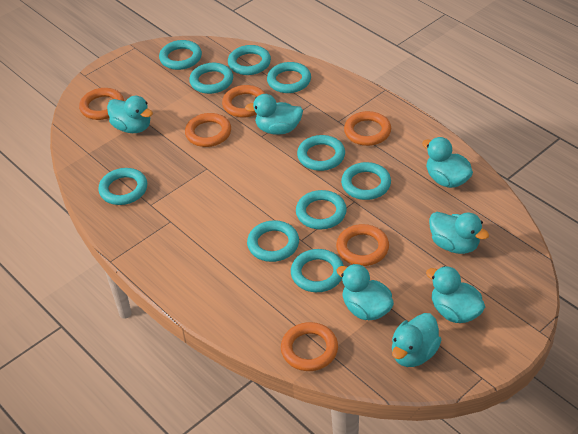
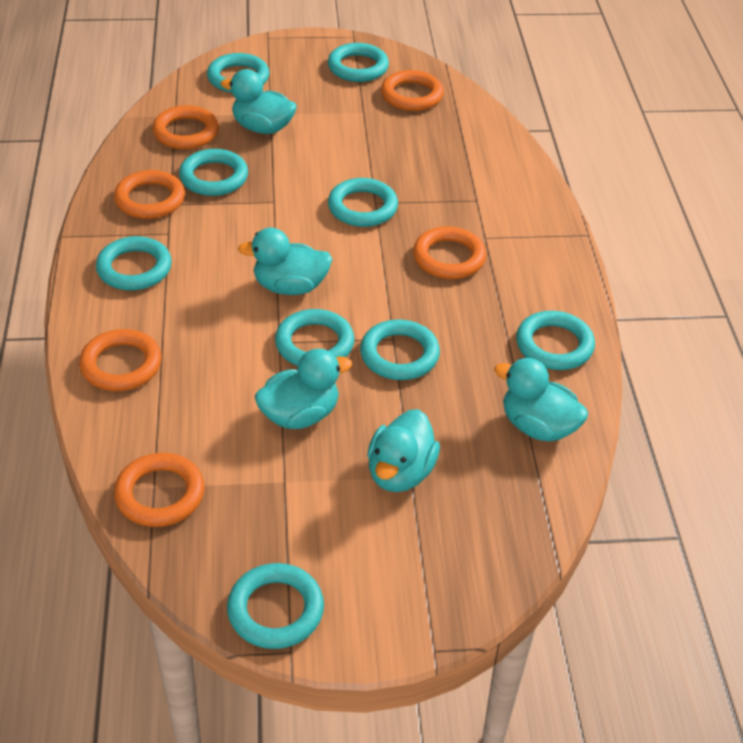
turquoise duck: [107,96,153,133] [245,94,303,135] [336,264,394,320] [392,313,441,367] [422,137,473,188] [426,266,485,323] [429,212,489,254] = 7 -> [221,69,297,134] [238,228,332,295] [255,349,352,429] [367,409,440,492] [494,358,588,442] = 5
turquoise ring: [98,168,147,205] [159,40,202,70] [189,63,233,94] [228,45,271,75] [247,220,299,262] [267,62,311,93] [291,249,344,292] [296,190,347,229] [297,135,345,171] [341,162,391,200] = 10 -> [96,236,172,290] [179,149,248,196] [207,53,269,93] [227,563,324,649] [275,309,354,366] [328,43,389,82] [328,178,398,227] [360,319,440,380] [516,311,595,370] = 9

